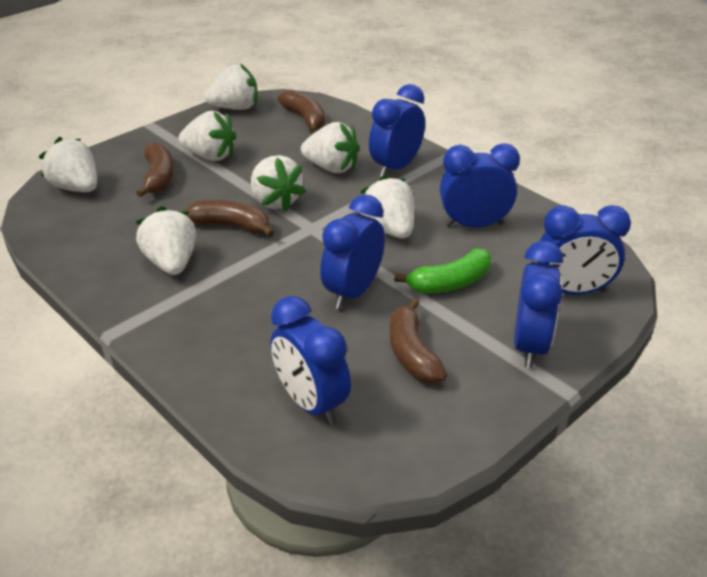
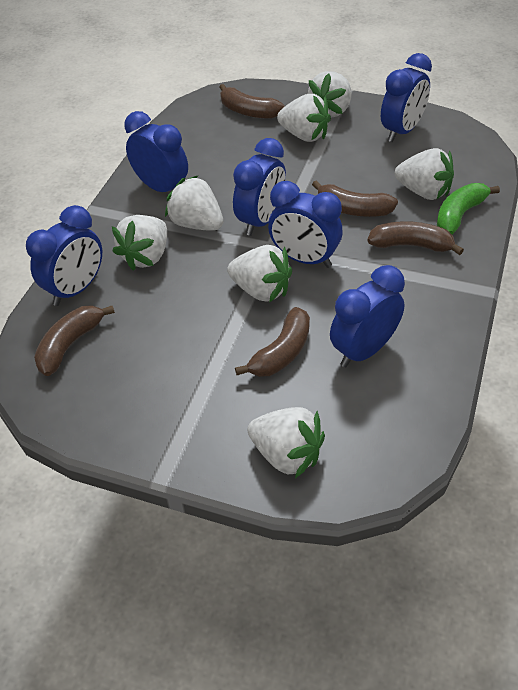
brown banana: [136,143,174,197] [186,200,275,237] [278,90,325,133] [390,298,447,383] = 4 -> [34,305,115,376] [219,84,285,119] [235,307,310,377] [312,180,398,217] [367,221,464,255] = 5

